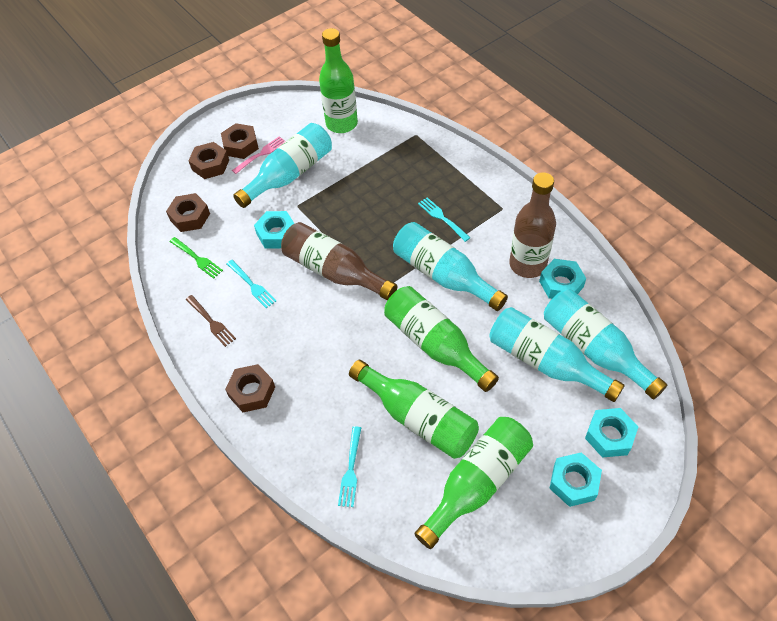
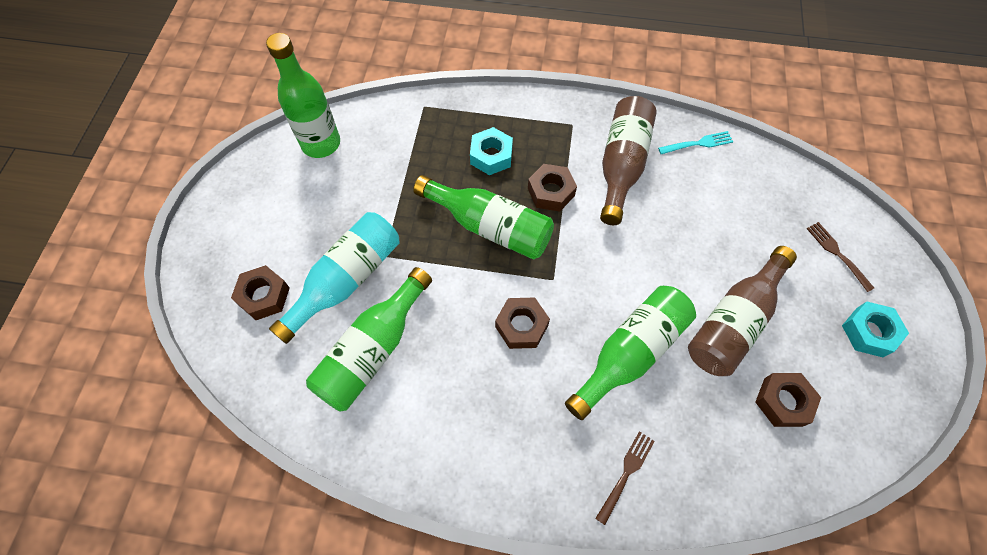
brown fork: [186,295,236,347] = 1 -> [595,431,655,525] [807,222,874,292] = 2
green fork: [169,237,223,279] = 1 -> none = 0
pink fork: [232,136,286,174] = 1 -> none = 0
turquoise bottle: [233,123,332,208] [393,222,508,311] [489,307,625,402] [544,289,667,400] = 4 -> [269,212,399,344] = 1
turquoise fork: [227,260,277,309] [338,426,361,507] [418,197,471,242] = 3 -> [658,131,733,154] = 1
turquoise nut: [254,211,295,249] [539,259,586,299] [549,452,602,507] [585,408,638,458] = 4 -> [470,127,513,175] [842,302,909,357] = 2

